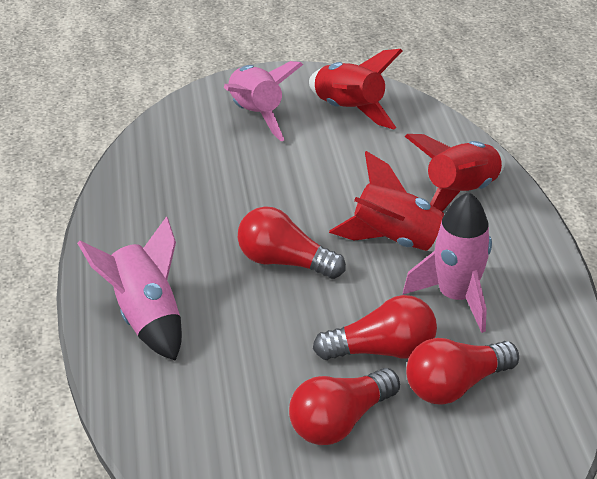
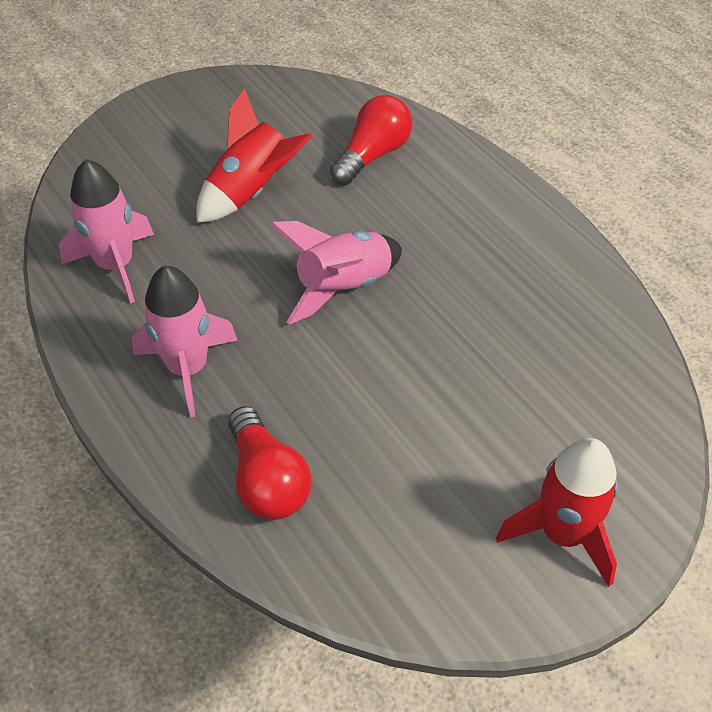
red light bulb: [238,206,346,279] [289,368,400,445] [313,295,437,360] [406,338,519,405] = 4 -> [228,406,311,520] [330,95,412,185] = 2
red rocket: [309,49,403,130] [329,151,445,251] [405,134,505,212] = 3 -> [196,88,313,223] [496,438,618,587] = 2

